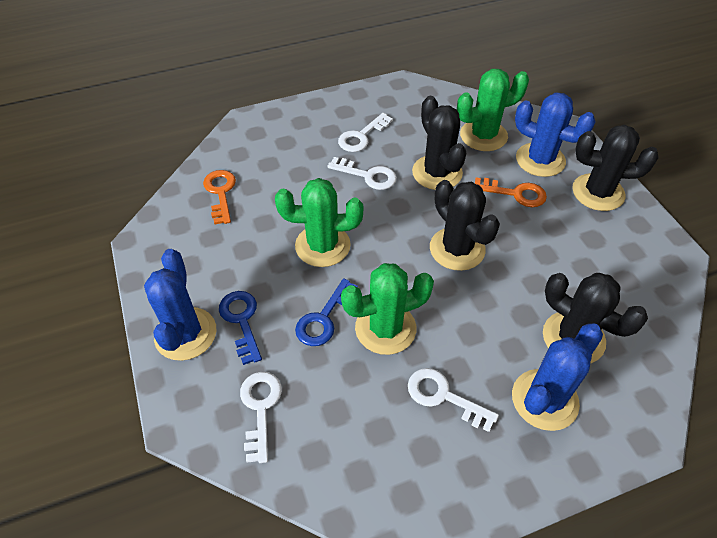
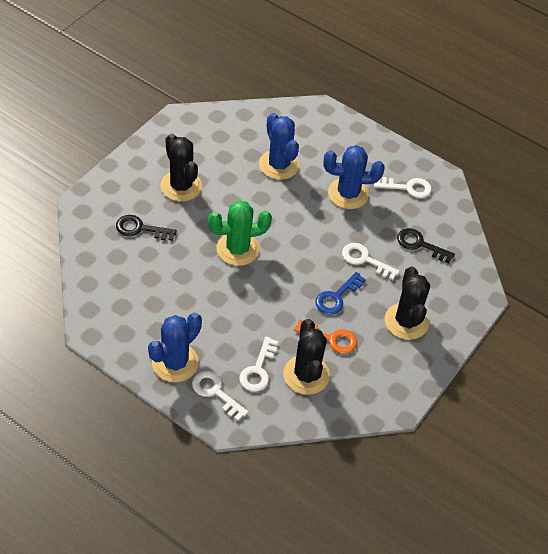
black cactus: [412,96,466,190] [430,180,500,271] [543,273,648,363] [572,125,659,211] = 4 -> [160,134,202,201] [283,319,330,395] [385,267,430,340] = 3
black key: none = 0 -> [116,215,177,241] [397,228,455,263] = 2
blue key: [219,291,262,365] [295,278,358,346] = 2 -> [315,272,366,315] = 1
green cactus: [275,178,363,267] [341,263,434,355] [457,69,529,151] = 3 -> [208,200,272,266] = 1
orange key: [203,170,236,224] [475,177,547,207] = 2 -> [294,319,357,354] = 1

